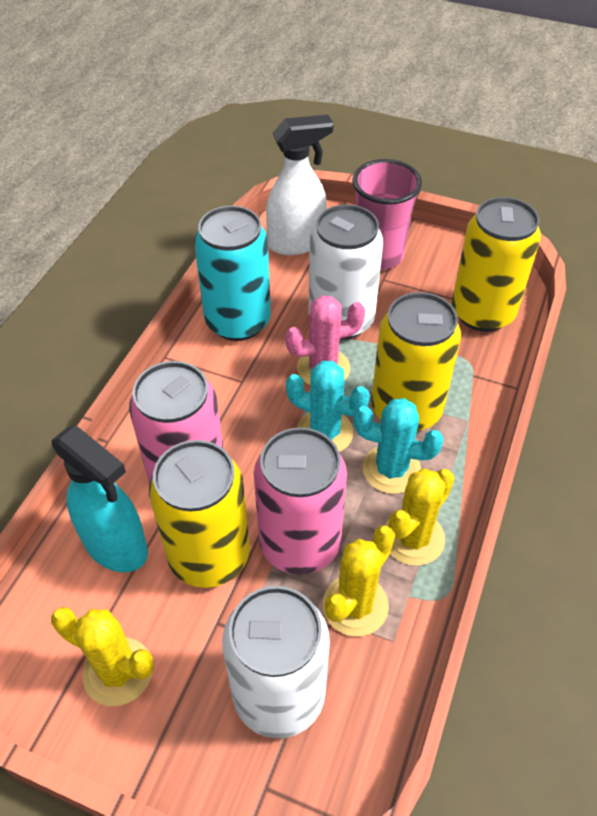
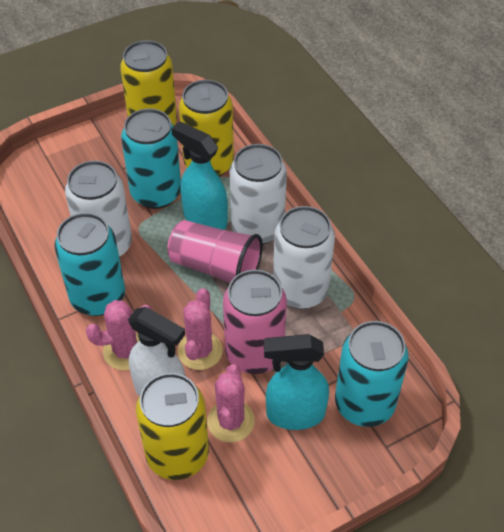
pink cactus: [285,296,365,385] = 1 -> [86,300,152,370] [178,288,223,370] [207,364,255,442] = 3
pink can: [129,361,223,484] [254,427,347,575] = 2 -> [223,270,287,374] = 1
turquoise cactus: [286,361,370,452] [353,398,444,494] = 2 -> none = 0
turquoise can: [194,206,271,341] = 1 -> [54,213,125,316] [121,108,181,209] [335,321,409,427] = 3
turquoise spray bottle: [52,425,148,572] = 1 -> [171,121,228,230] [264,334,329,430] = 2
white can: [222,586,330,739] [309,204,383,340] = 2 -> [65,161,132,258] [230,144,287,245] [273,206,335,309] = 3
yellow cactus: [51,607,154,706] [323,526,395,636] [385,469,454,566] = 3 -> none = 0

